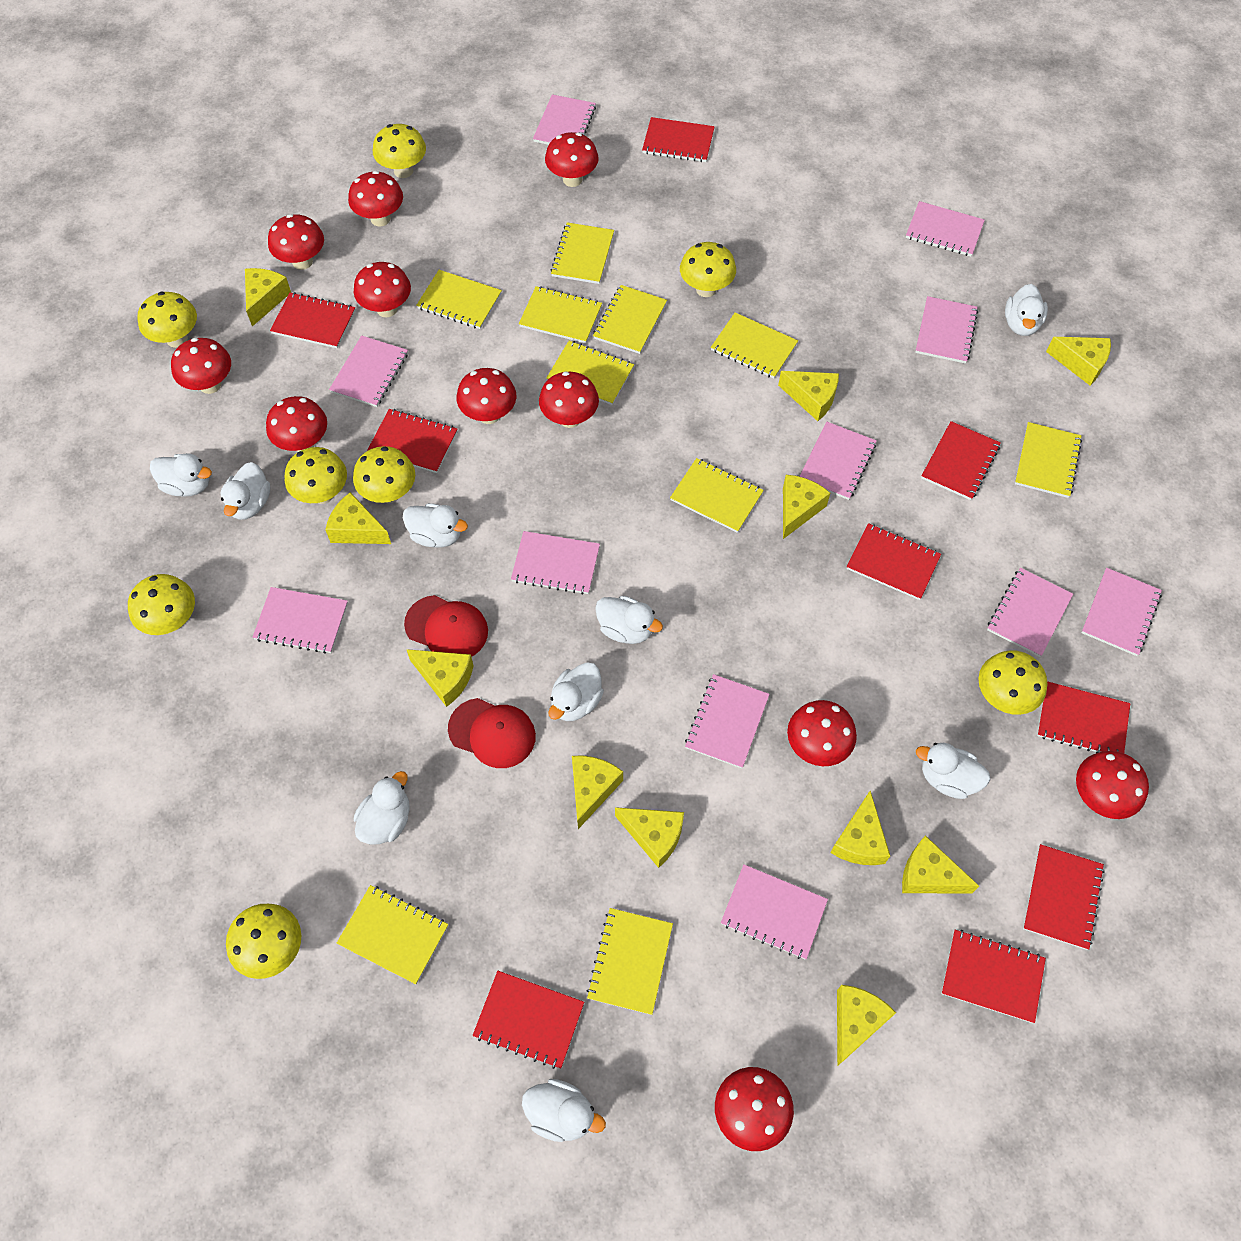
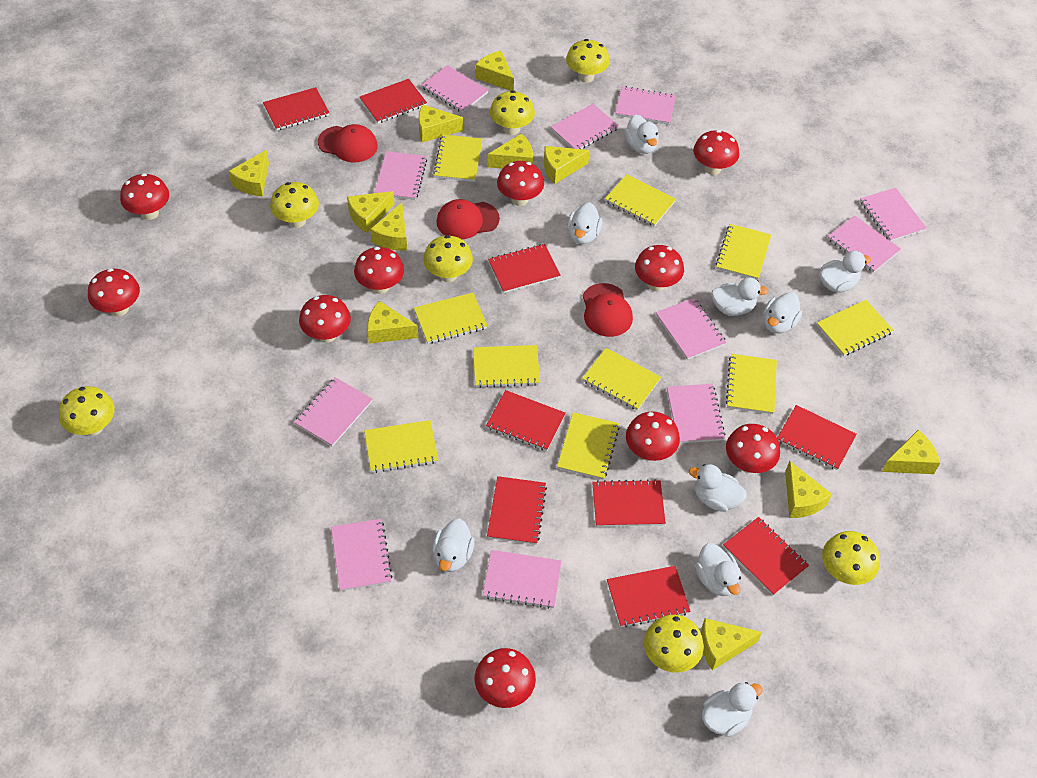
red cap: [404,595,488,657] [448,698,536,768] = 2 -> [318,124,378,163] [437,199,500,239] [583,283,633,337] = 3
red mushroom: [171,338,231,394] [266,396,327,452] [268,214,324,270] [348,171,403,227] [354,262,411,317] [457,368,516,424] [539,371,599,428] [545,132,599,187] [715,1067,794,1151] [787,700,857,766] [1076,751,1149,819] = 11 -> [88,268,140,316] [120,173,169,220] [299,295,351,343] [354,247,404,294] [475,648,536,708] [497,161,544,206] [626,412,680,461] [635,245,684,291] [693,130,739,175] [726,424,780,473] = 10
yellow mushroom: [128,574,195,635] [137,292,197,348] [226,904,301,979] [285,447,347,504] [353,446,415,503] [373,124,426,178] [680,242,736,297] [979,650,1048,715] = 8 -> [59,386,115,436] [270,182,319,228] [423,235,473,282] [490,90,535,135] [566,39,610,83] [644,615,704,673] [822,531,880,585] = 7

